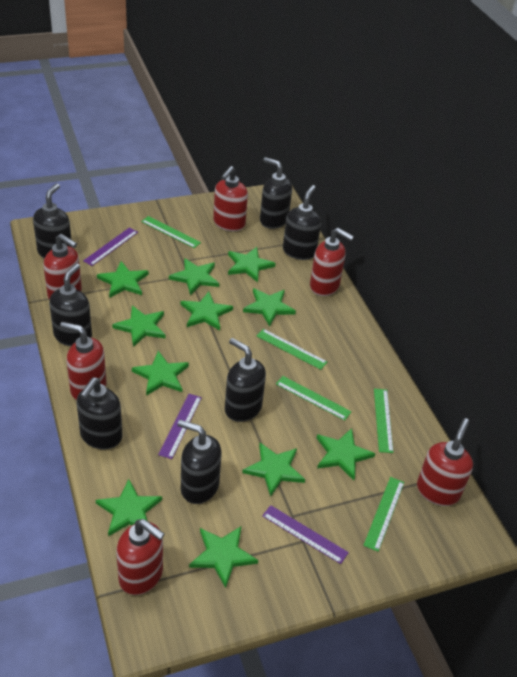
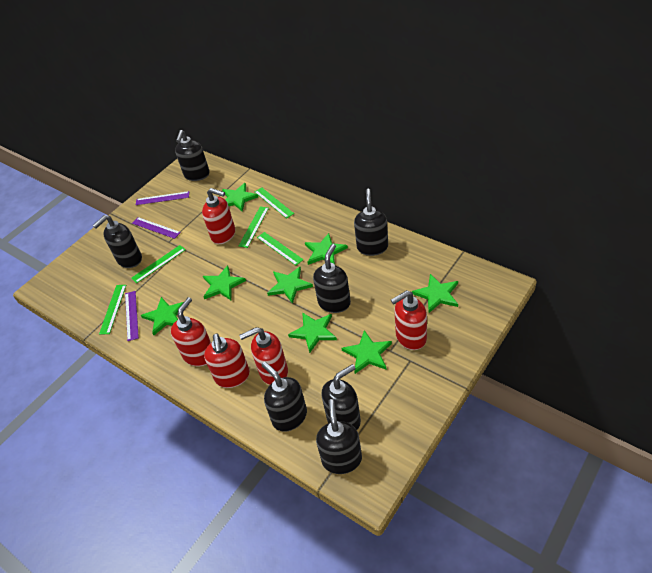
green star: [96,479,162,536] [97,261,149,298] [112,305,166,347] [132,351,189,396] [169,258,219,295] [181,292,233,330] [189,526,258,588] [228,247,276,282] [242,443,305,497] [243,288,296,326] [317,428,376,480] = 11 -> [141,297,184,335] [203,265,246,300] [222,183,258,212] [267,267,313,304] [288,312,337,353] [305,233,348,265] [341,330,392,374] [412,274,458,313] = 8
red soap dispenser: [43,234,82,300] [60,322,106,400] [116,519,165,595] [213,166,248,231] [310,228,354,296] [417,418,473,506] = 6 -> [171,297,211,366] [202,188,235,244] [204,334,250,388] [239,327,288,385] [391,290,427,350] = 5

